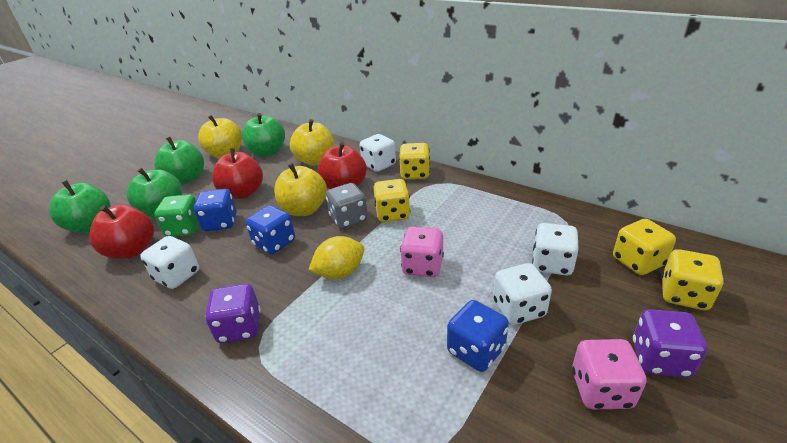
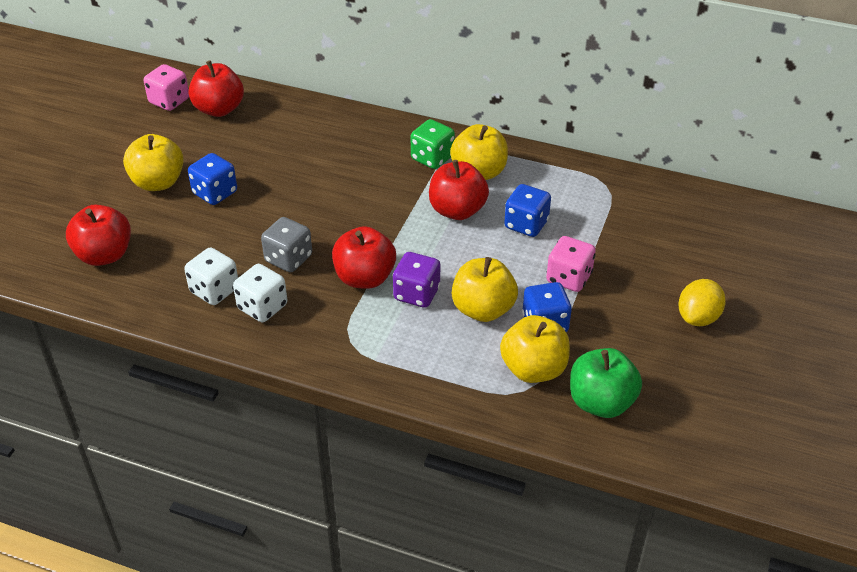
green apple: [49,180,111,233] [127,168,182,218] [155,137,204,184] [242,113,285,157] = 4 -> [570,348,642,418] = 1
purple dice: [205,284,261,343] [633,309,707,378] = 2 -> [393,252,441,308] = 1
red apple: [89,204,154,259] [212,148,263,199] [318,142,367,189] = 3 -> [66,205,131,266] [189,60,244,117] [332,226,396,289] [429,160,489,220] = 4
white dice: [140,236,199,289] [360,134,396,172] [493,263,552,325] [532,223,579,275] = 4 -> [184,247,238,305] [233,264,287,322] = 2
yellow apple: [198,115,242,159] [274,163,327,216] [290,119,334,166] = 3 -> [123,134,184,191] [450,124,508,180] [452,257,518,322] [500,315,570,383] = 4
yellow dice: [374,179,410,222] [399,143,430,179] [613,219,676,275] [661,249,724,310] = 4 -> none = 0

